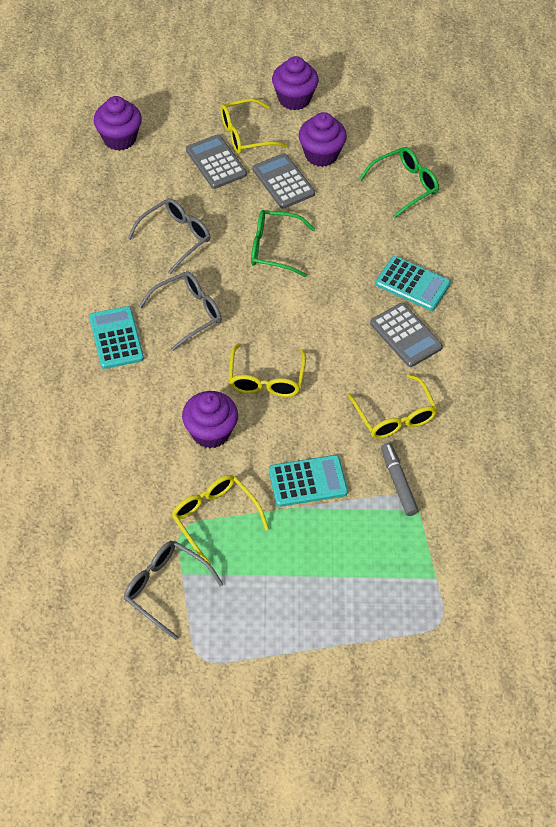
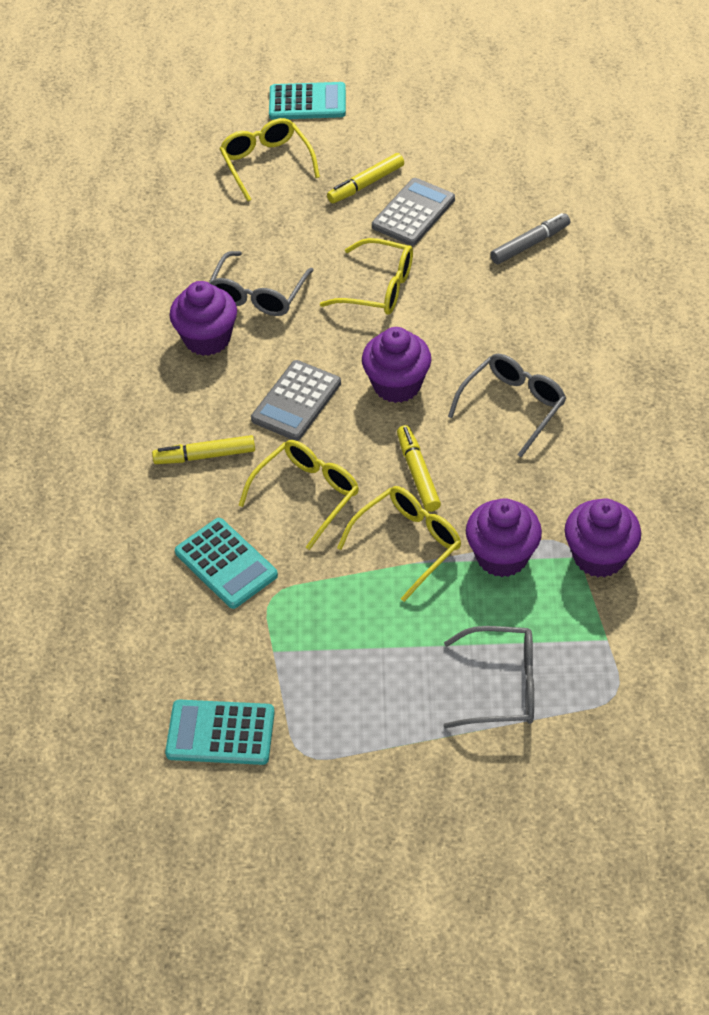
green glasses: [251,210,315,277] [359,147,439,218] = 2 -> none = 0
grey calculator: [186,134,247,189] [252,153,315,209] [370,303,443,367] = 3 -> [251,360,341,441] [372,178,455,246] = 2
yellow marker: none = 0 -> [152,435,255,464] [327,153,404,203] [397,425,441,512] = 3

